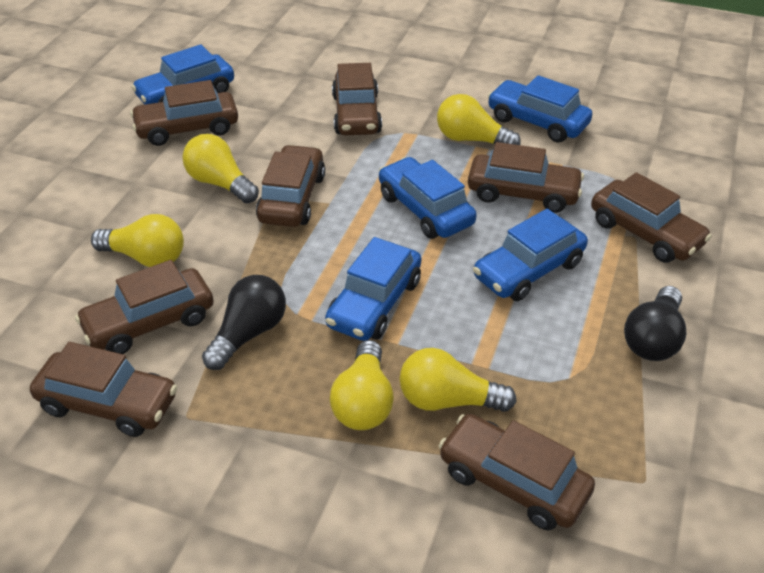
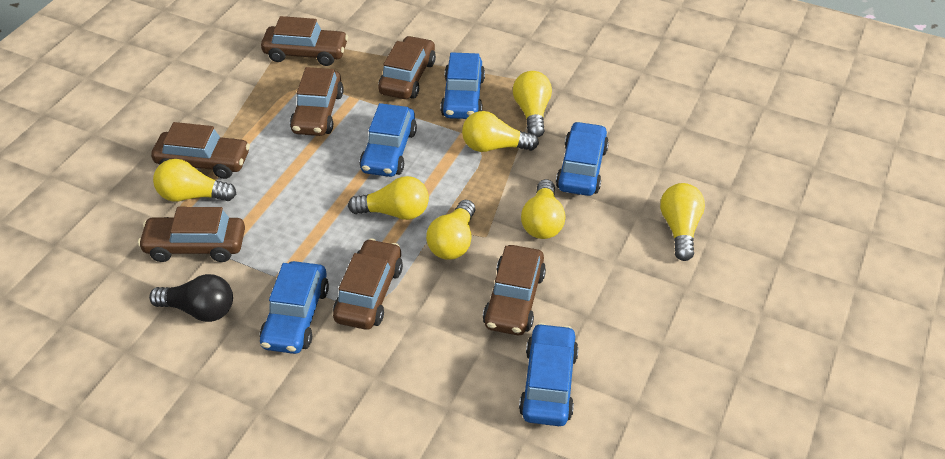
black light bulb: [202,275,286,370] [624,286,686,361] = 2 -> [149,274,233,322] = 1
brown car: [30,342,177,437] [75,260,214,354] [130,80,238,146] [256,145,325,227] [332,63,382,135] [439,414,595,531] [468,142,584,213] [591,172,712,263] = 8 -> [138,207,245,262] [151,122,250,179] [261,16,348,66] [290,67,344,136] [333,238,403,330] [378,36,436,99] [483,245,546,335] = 7
yellow light bulb: [91,214,184,267] [182,134,259,204] [330,340,394,430] [400,348,517,412] [437,94,521,145] = 5 -> [153,159,236,201] [348,176,429,220] [426,200,475,260] [462,111,539,152] [513,71,552,138] [521,179,565,239] [660,183,705,261] = 7

